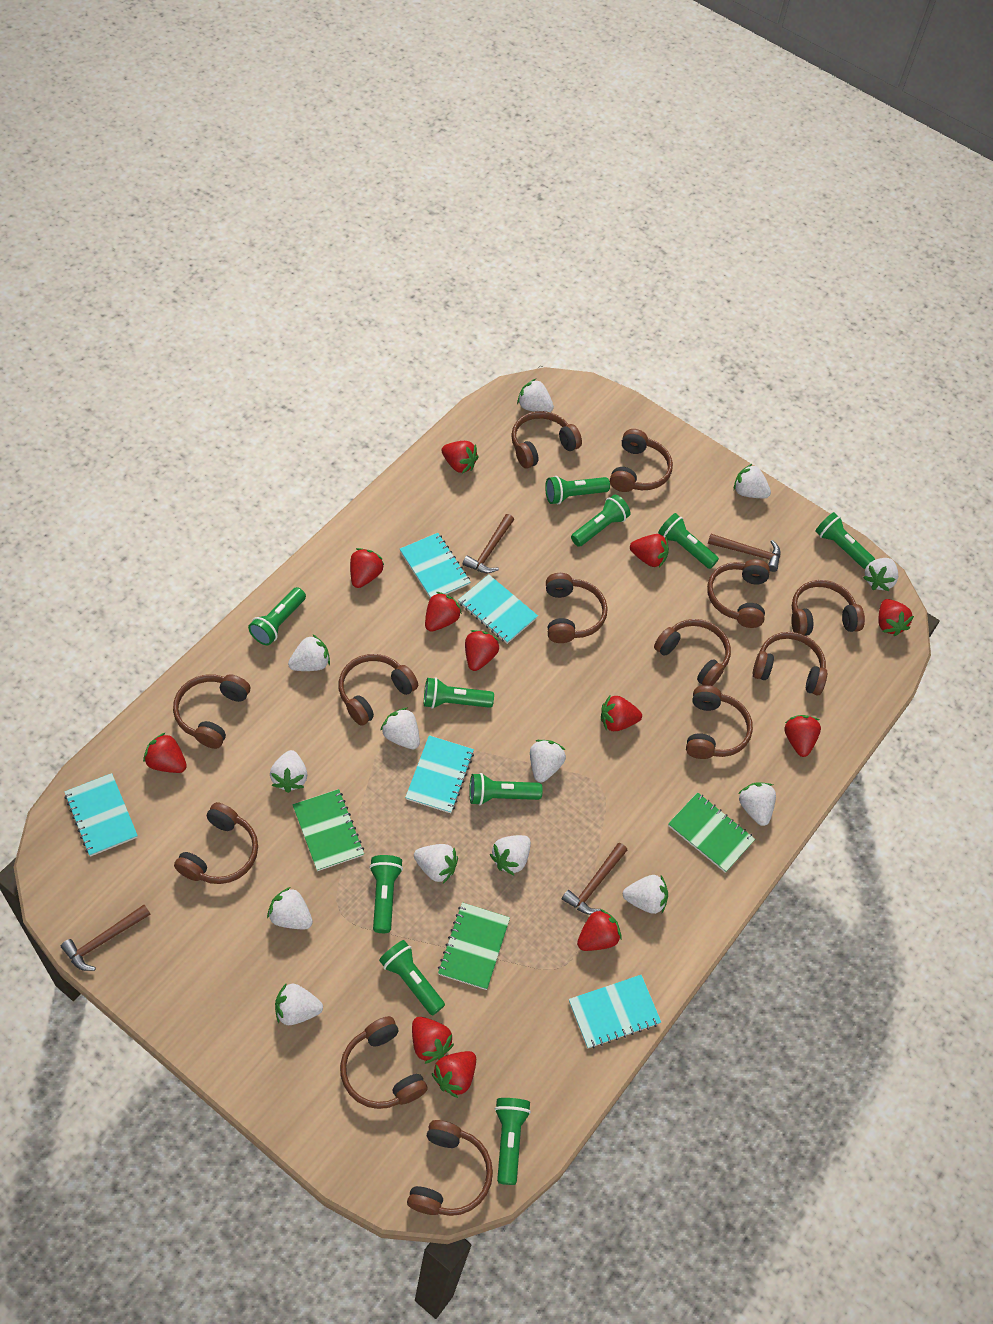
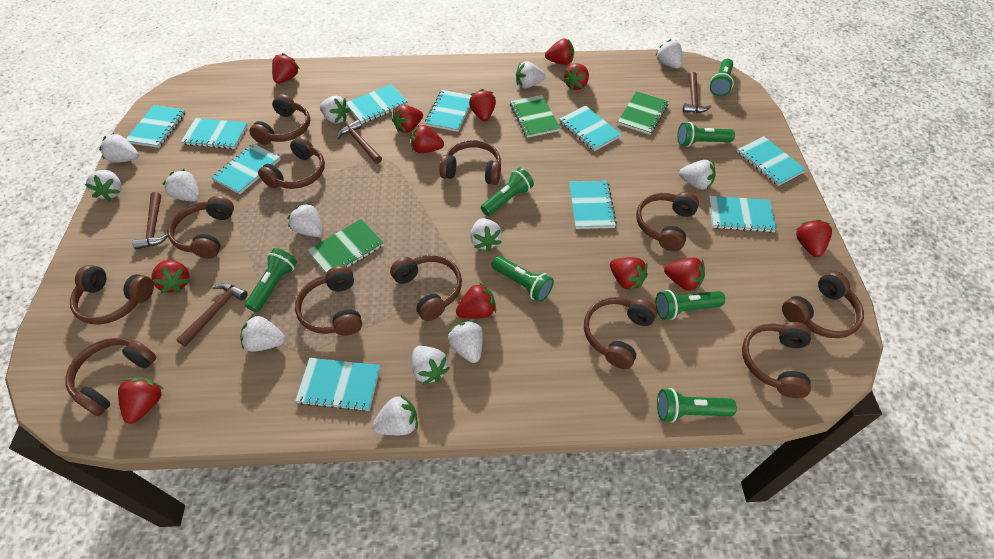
brown headphones: [173,674,250,749] [174,802,258,884] [339,654,418,726] [340,1016,427,1109] [407,1120,493,1216] [511,411,582,468] [546,573,607,643] [610,429,673,492] [654,619,731,686] [686,685,753,759] [707,559,770,628] [753,632,827,695] [791,580,865,636] = 13 -> [65,338,156,416] [70,265,154,325] [167,196,234,259] [249,94,310,145] [258,136,325,189] [295,266,362,336] [390,255,462,321] [440,140,501,185] [584,297,657,369] [636,192,699,251] [742,322,811,398] [782,271,864,338] = 12
green flashlight: [248,587,306,645] [369,855,403,933] [379,940,445,1016] [424,677,494,709] [469,773,543,806] [495,1098,531,1185] [545,476,610,504] [571,495,630,547] [658,513,719,569] [815,512,875,569] = 10 -> [245,248,297,312] [481,167,534,216] [491,256,554,302] [656,290,725,320] [657,388,737,423] [677,122,735,147] [710,59,734,96] = 7
turquoise notebook: [64,773,138,857] [400,533,470,598] [405,735,474,813] [458,574,538,644] [569,975,661,1049] = 5 -> [126,105,186,148] [181,118,248,149] [211,143,281,194] [295,358,380,412] [347,84,408,124] [425,90,471,132] [559,105,622,151] [569,181,617,229] [708,196,777,233] [737,136,806,186] = 10

